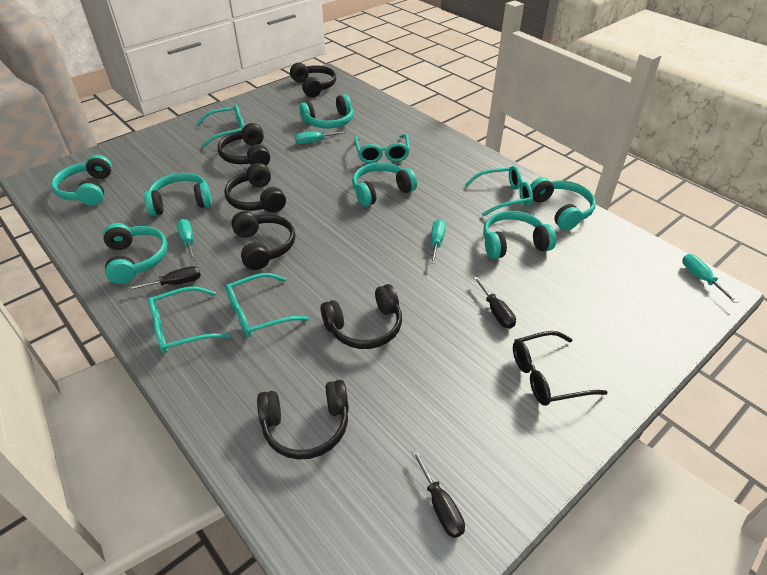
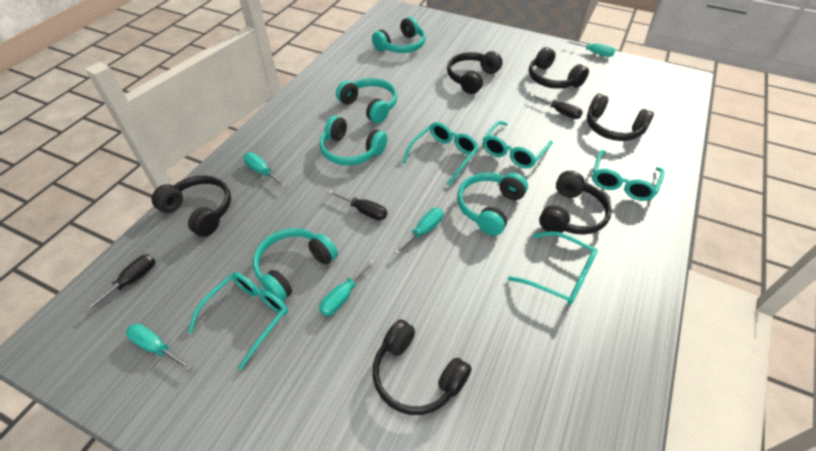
black glasses: [513,331,608,406] = 1 -> none = 0
turquoise headphones: [51,155,112,206] [103,223,168,284] [144,173,212,216] [299,94,353,129] [352,162,417,207] [483,211,556,259] [530,177,596,230] = 7 -> [253,228,338,302] [320,116,387,165] [336,78,397,123] [372,17,426,53] [457,173,528,236] = 5
turquoise screwdriver: [177,219,196,261] [295,131,346,144] [430,219,446,264] [682,254,739,303] = 4 -> [126,323,193,371] [243,153,286,187] [319,259,375,316] [394,208,443,254] [566,40,615,57] = 5

